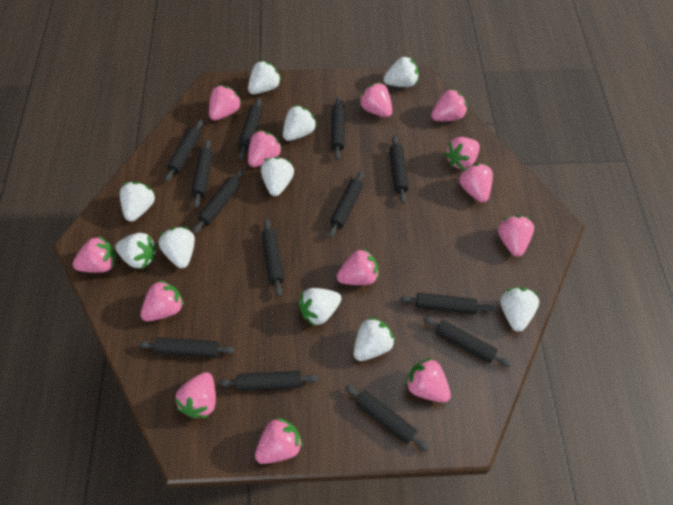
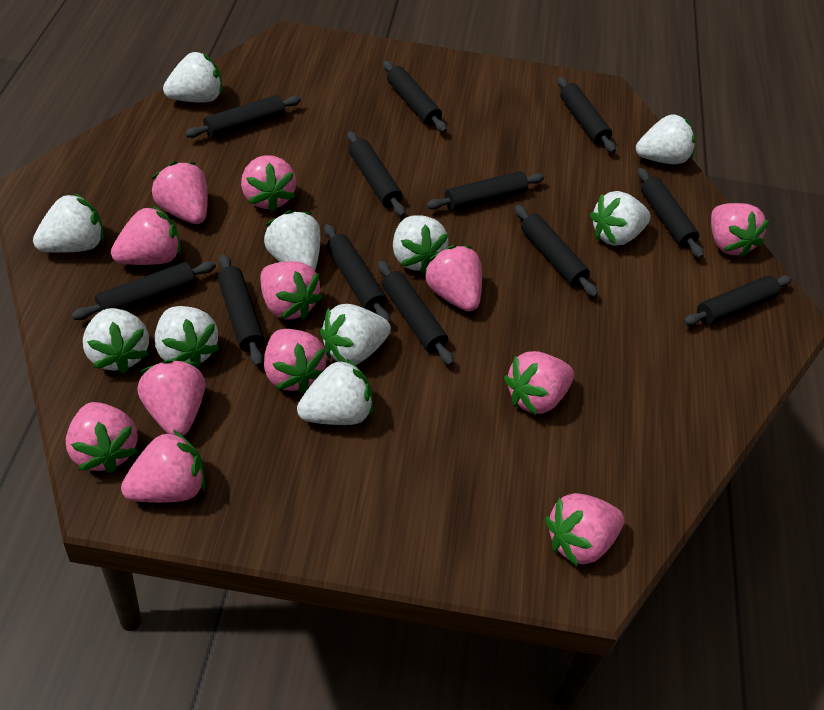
black rolling pin: [139,338,235,358] [165,120,203,182] [191,139,213,208] [193,170,244,234] [219,371,319,391] [238,98,263,160] [261,218,284,297] [329,171,364,238] [331,97,345,160] [345,385,429,451] [389,135,409,203] [400,292,494,315] [423,317,511,367] = 13 -> [72,261,216,320] [185,95,301,138] [217,254,265,367] [324,224,390,324] [347,131,405,217] [378,261,454,366] [383,61,447,133] [426,171,544,211] [514,205,598,297] [558,77,616,153] [638,168,704,259] [683,275,792,326] = 12
pink strawberry: [73,236,116,273] [141,280,184,322] [175,372,216,418] [209,85,242,121] [248,130,282,167] [255,417,303,464] [337,248,379,285] [359,82,392,117] [405,358,451,403] [431,88,467,121] [444,137,480,170] [459,164,493,203] [498,215,534,257] = 13 -> [66,402,138,473] [111,205,181,265] [121,430,205,503] [137,360,205,436] [152,161,208,224] [241,155,296,212] [260,261,322,320] [264,329,327,394] [424,245,482,312] [504,351,574,415] [545,493,624,566] [711,203,769,258] = 12

